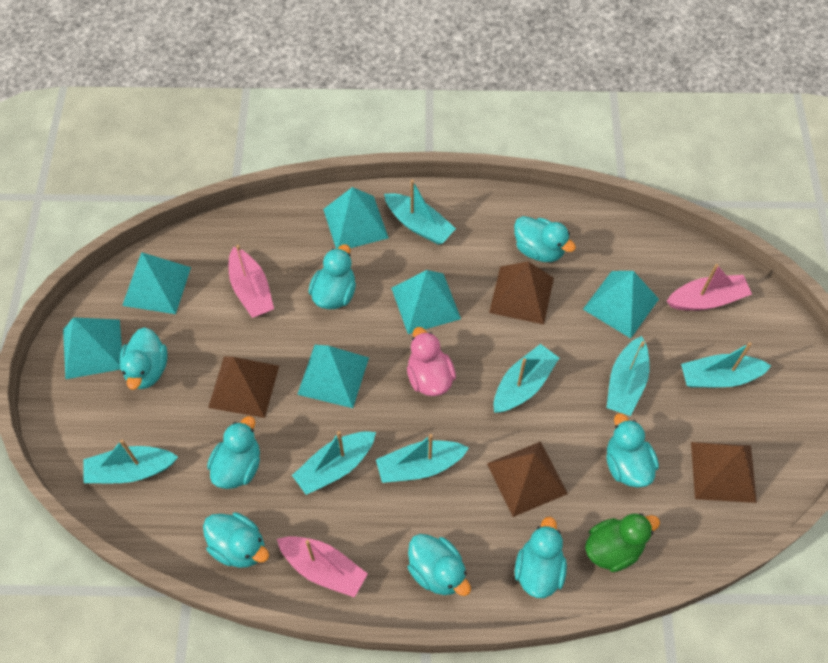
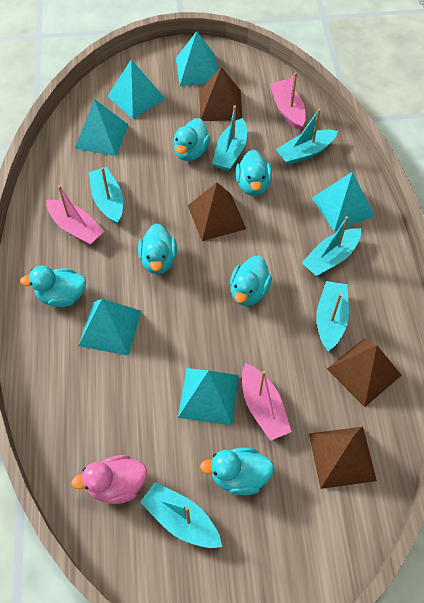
green duck: [585,513,660,572] = 1 -> none = 0
turquoise boat: [83,440,178,483] [292,431,376,495] [376,434,469,483] [384,180,456,245] [494,344,559,413] [606,336,649,416] [681,342,772,388] = 7 -> [89,167,123,225] [140,482,222,548] [212,105,247,171] [276,109,338,165] [302,216,361,276] [316,281,349,351] = 6
turquoise duck: [119,327,168,390] [203,512,269,568] [207,416,260,489] [308,244,356,309] [408,534,471,596] [514,216,576,262] [515,517,567,598] [606,413,659,488] = 8 -> [20,265,86,307] [138,223,177,274] [173,118,211,161] [200,448,274,495] [230,256,272,306] [236,150,272,196] = 6

